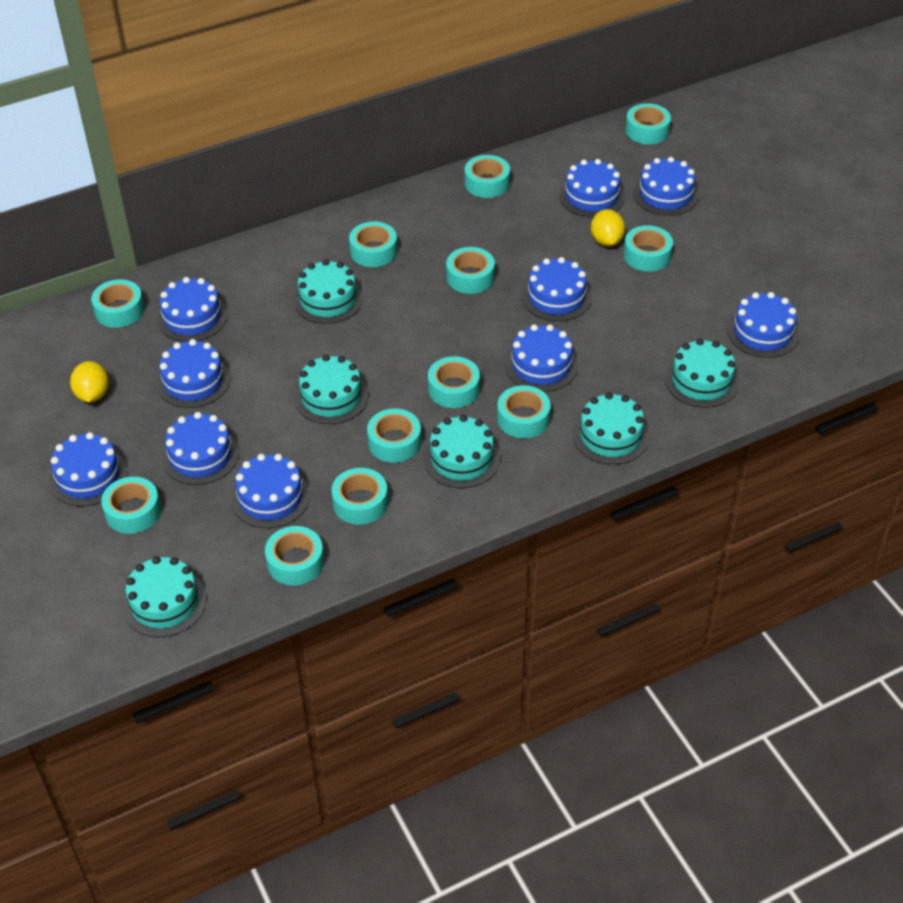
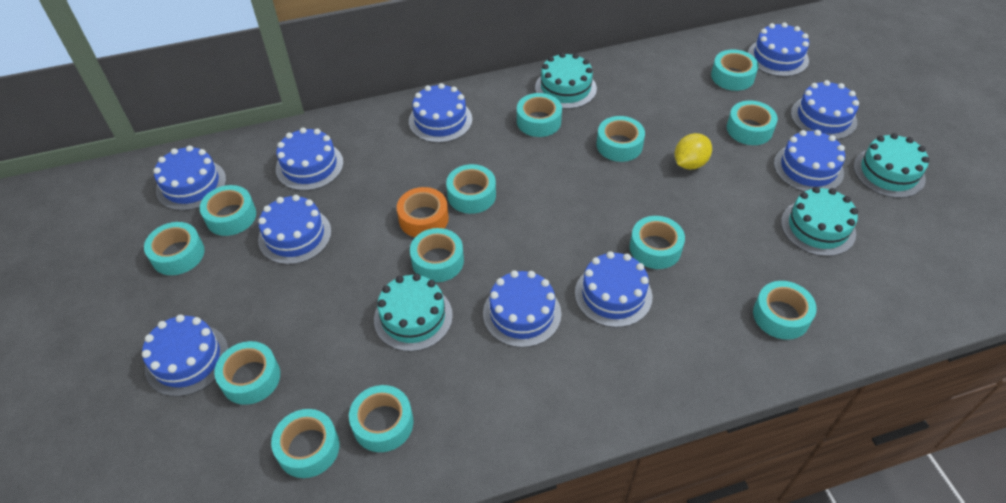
orange tape: none = 0 -> [397,187,449,237] = 1
turquoise cake: [123,556,207,637] [293,259,363,324] [294,355,368,424] [423,415,500,488] [573,392,649,465] [665,339,739,408] = 6 -> [374,274,453,352] [535,52,597,109] [781,187,858,256] [854,133,929,198] = 4
turquoise tape: [91,279,144,328] [101,477,161,534] [265,526,324,586] [332,468,388,525] [349,222,397,267] [367,409,421,463] [428,356,480,408] [446,247,495,294] [465,155,510,198] [497,385,551,438] [624,225,673,272] [626,103,671,144] = 12 -> [144,222,205,275] [200,185,256,236] [214,341,280,405] [271,409,340,478] [349,385,414,452] [410,228,464,282] [446,164,496,214] [517,93,562,137] [597,116,645,162] [630,216,685,269] [711,50,759,91] [727,100,778,145] [753,281,817,340] = 13
yellow lemon: [70,361,109,402] [591,209,625,246] = 2 -> [675,133,712,170] = 1

